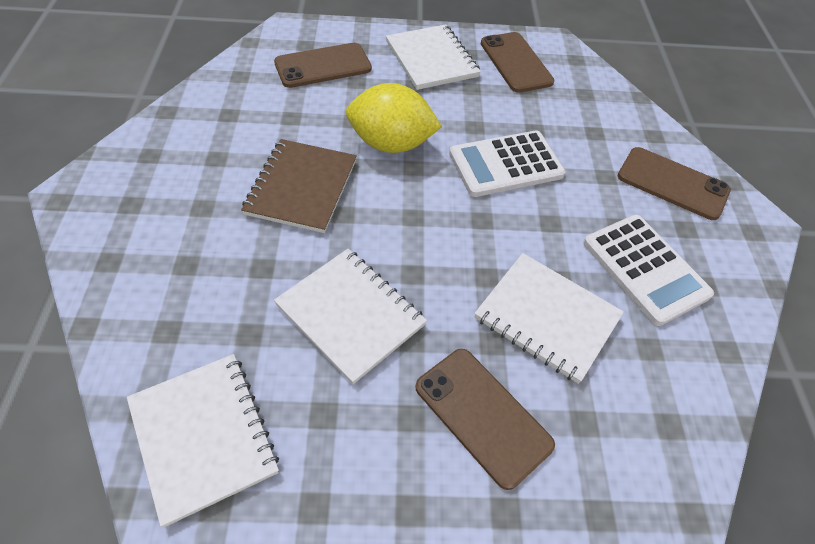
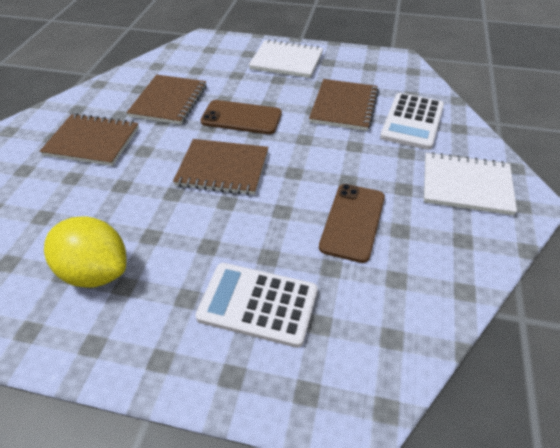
brown notebook: [241,139,357,233] = 1 -> [39,113,139,166] [126,75,206,125] [173,139,268,195] [309,79,379,131] = 4
brown phone: [274,43,372,88] [415,349,555,490] [481,32,554,93] [618,147,731,220] = 4 -> [200,100,282,134] [319,184,385,263] = 2
white notebook: [127,354,279,527] [274,249,427,384] [386,24,481,90] [474,253,624,384] = 4 -> [249,39,323,78] [424,152,517,215] = 2

